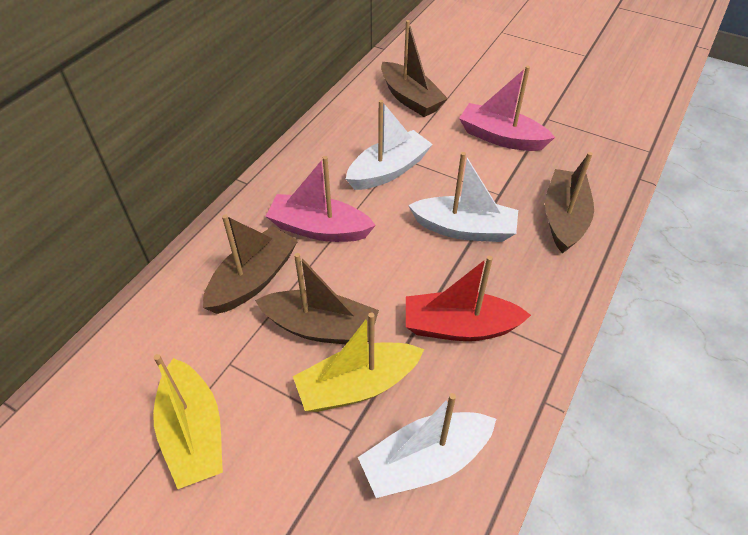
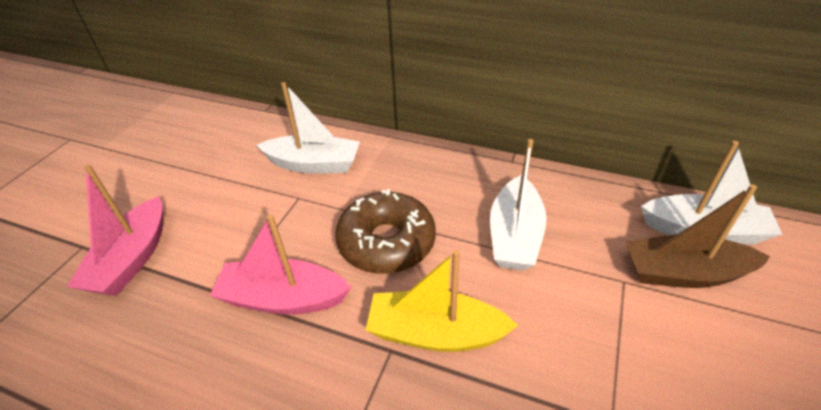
brown boat: [203,214,298,314] [255,253,379,344] [381,20,448,117] [545,152,594,254] = 4 -> [626,184,770,288] = 1
brown donut: none = 0 -> [335,189,436,274] = 1
red boat: [406,256,531,341] = 1 -> none = 0
yellow boat: [153,354,223,489] [293,312,424,412] = 2 -> [366,250,518,352] = 1

